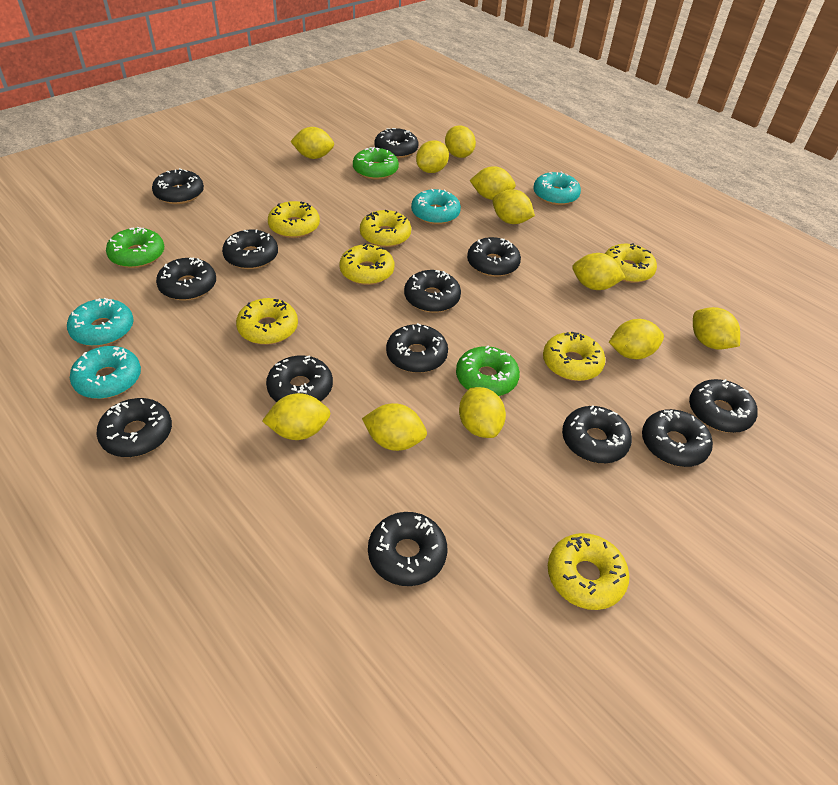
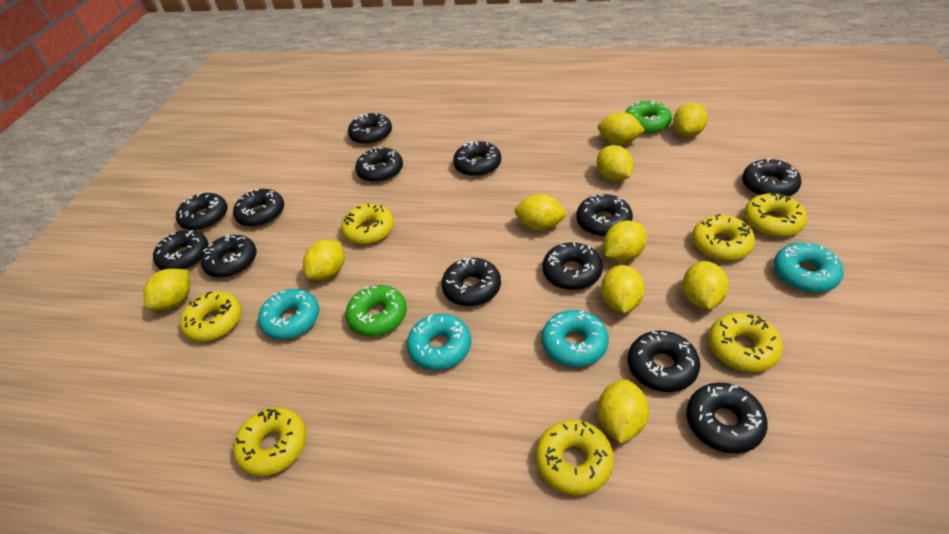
green donut: [106,227,164,268] [353,147,399,180] [456,346,520,396] = 3 -> [346,285,407,336] [625,100,672,134] = 2
yellow lemon: [262,393,330,440] [290,127,334,159] [362,403,427,451] [416,140,449,173] [445,126,476,158] [459,387,506,438] [470,166,516,200] [492,189,535,224] [572,253,626,290] [609,319,664,359] [693,307,740,349] = 11 -> [144,268,190,311] [303,240,344,281] [515,194,568,231] [597,145,634,182] [598,112,645,145] [598,379,649,444] [601,265,645,313] [604,220,647,262] [673,102,708,137] [683,261,729,309] = 10

